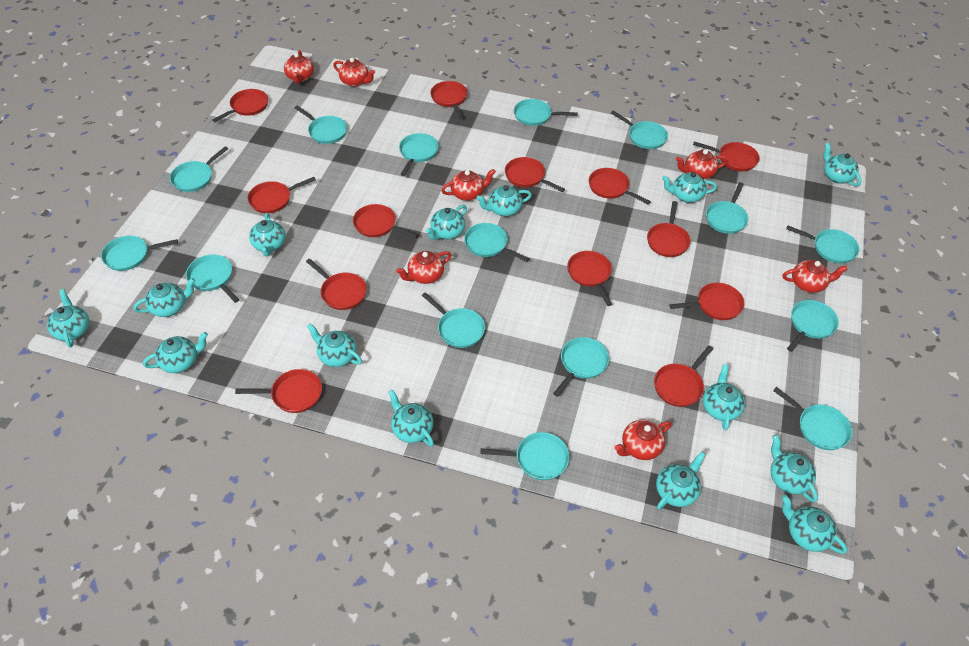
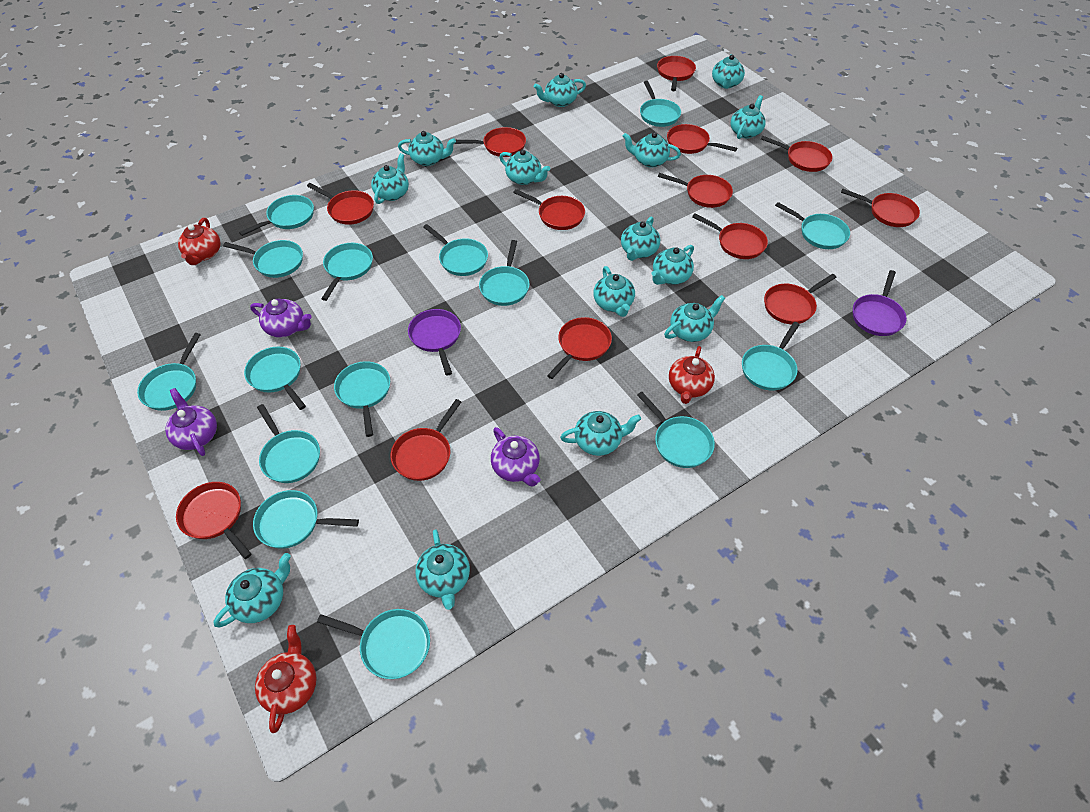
purple pan: none = 0 -> [408,309,461,376] [853,270,907,336] = 2
purple teapot: none = 0 -> [165,388,217,456] [250,299,312,338] [491,427,541,487] = 3
red teapot: [284,50,314,84] [333,58,375,87] [396,251,451,284] [441,169,496,201] [615,420,672,460] [676,149,727,179] [782,260,848,293] = 7 -> [178,218,221,265] [255,625,317,733] [669,346,715,404] = 3

